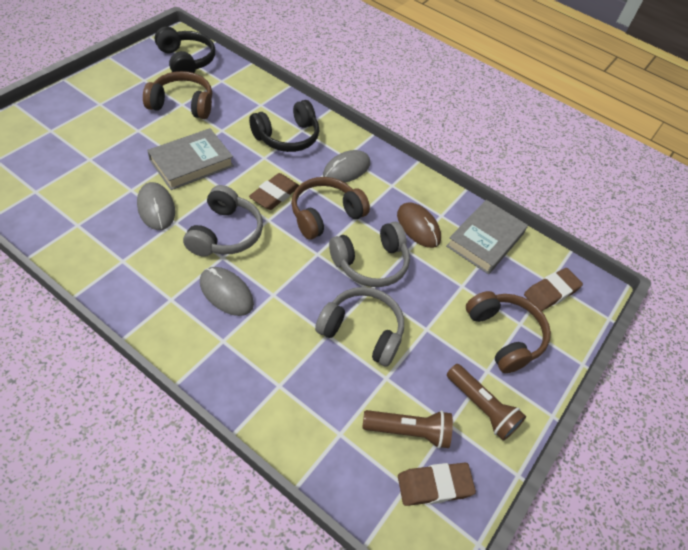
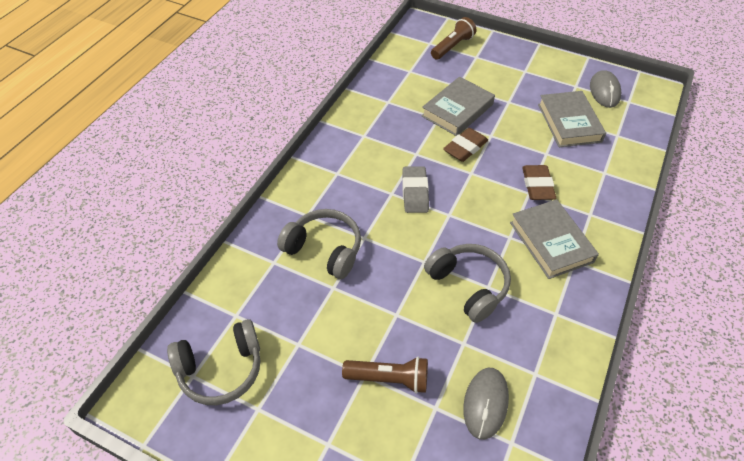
black headphones: [155,26,215,73] [249,100,319,152] = 2 -> none = 0
brown eraser: [249,173,299,210] [398,463,476,506] [524,268,583,311] = 3 -> [443,128,488,162] [522,165,556,200] = 2
brown headphones: [143,71,212,119] [291,177,370,240] [466,291,551,373] = 3 -> none = 0
brown mouse: [397,202,441,248] = 1 -> none = 0
grey book: [147,128,234,190] [446,200,528,274] = 2 -> [422,77,495,136] [510,199,599,279] [538,91,606,147] = 3
grey eraser: none = 0 -> [402,166,429,213] = 1
grey mouse: [137,182,175,230] [200,267,254,316] [323,150,370,183] = 3 -> [463,368,509,440] [590,70,621,108] = 2

